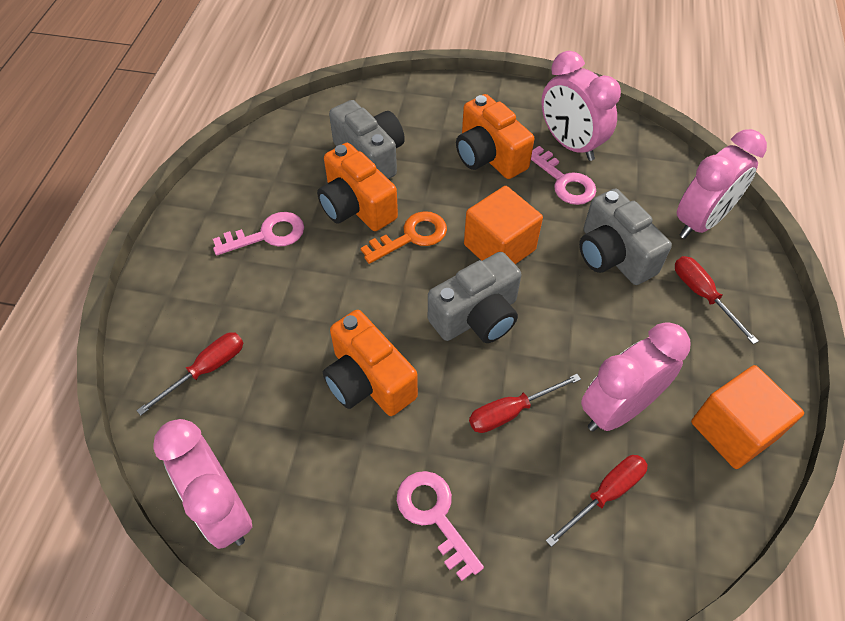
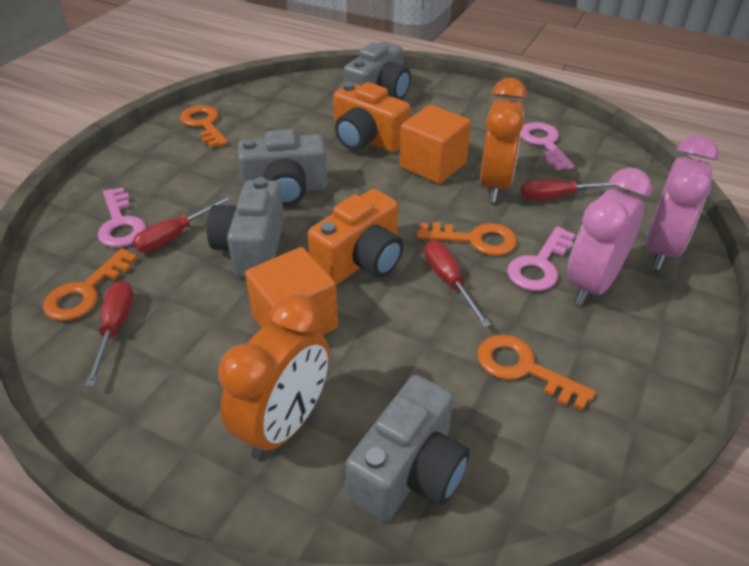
grey camera: [329,100,405,179] [428,252,522,343] [579,189,672,285] = 3 -> [207,177,284,278] [238,129,328,206] [344,42,411,100] [346,375,470,522] = 4
orange camera: [317,143,398,231] [323,310,418,416] [456,94,534,179] = 3 -> [308,189,403,285] [333,82,411,153] = 2
orange clock: none = 0 -> [218,294,330,460] [480,78,527,202] = 2
orange key: [361,211,447,264] = 1 -> [43,248,138,321] [180,105,228,148] [417,222,517,256] [477,334,596,411] = 4
pink clock: [153,419,252,549] [541,51,621,161] [581,322,691,431] [677,129,767,239] = 4 -> [567,167,652,306] [646,135,719,270] = 2

